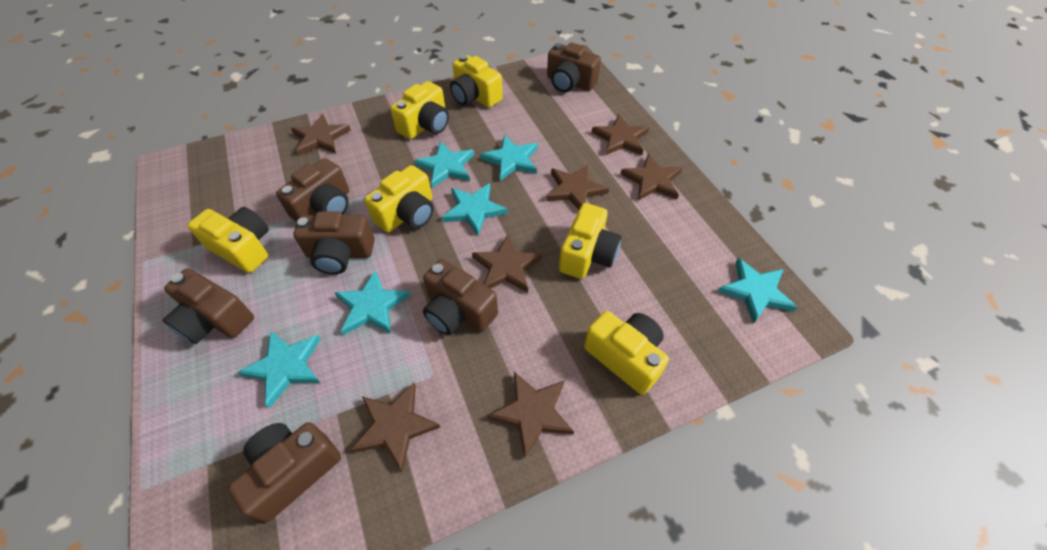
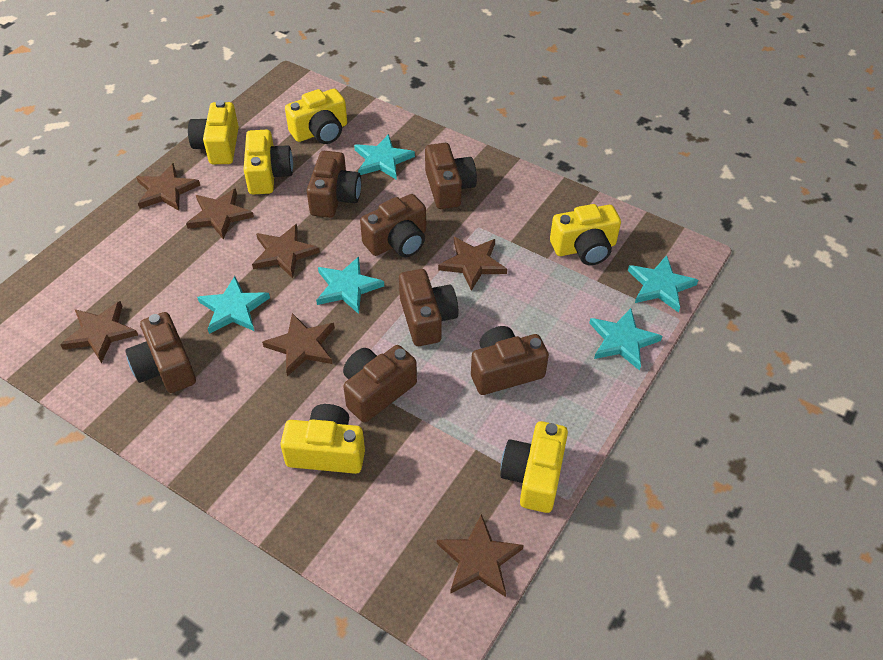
brown camera: [163,268,254,344] [228,422,341,522] [276,158,349,222] [293,211,375,275] [423,259,498,335] [547,42,601,92] = 6 -> [125,312,196,393] [307,151,361,218] [343,345,417,423] [360,194,426,257] [399,269,458,346] [425,143,477,209] [471,326,549,395] = 7
turquoise star: [237,331,321,408] [335,270,410,335] [414,141,474,188] [442,183,508,236] [480,135,538,181] [718,258,797,324] = 6 -> [197,276,270,334] [316,256,384,314] [354,134,415,180] [589,308,662,371] [628,255,698,313] = 5

